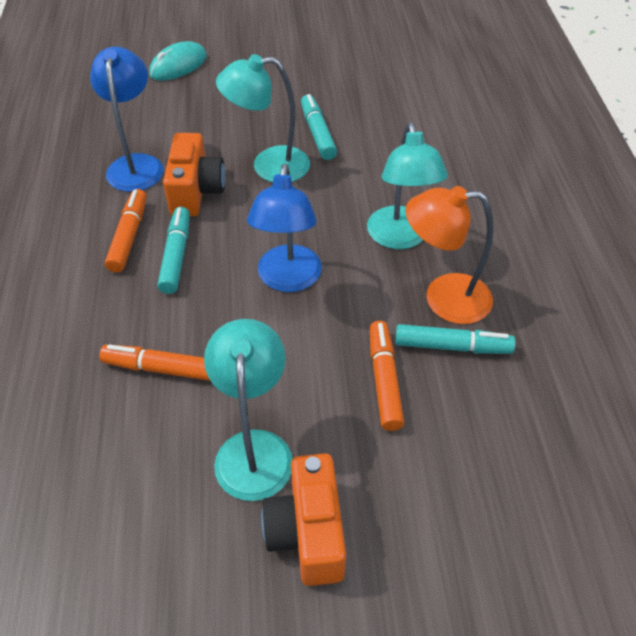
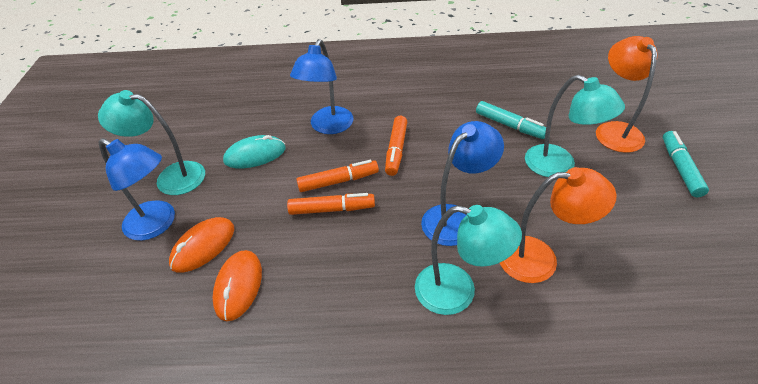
blue lamp: [90,47,163,192] [247,163,322,292] = 2 -> [98,138,175,241] [290,39,354,134] [421,121,504,246] = 3
orange camera: [163,133,225,216] [261,453,346,586] = 2 -> none = 0
orange lamp: [405,186,494,324] = 1 -> [500,167,617,283] [596,36,657,153] = 2
orange mouse: none = 0 -> [169,217,234,273] [213,250,262,321] = 2
turquoise marker: [157,207,190,294] [301,94,337,160] [395,324,516,354] = 3 -> [476,101,546,139] [663,131,709,197] = 2

